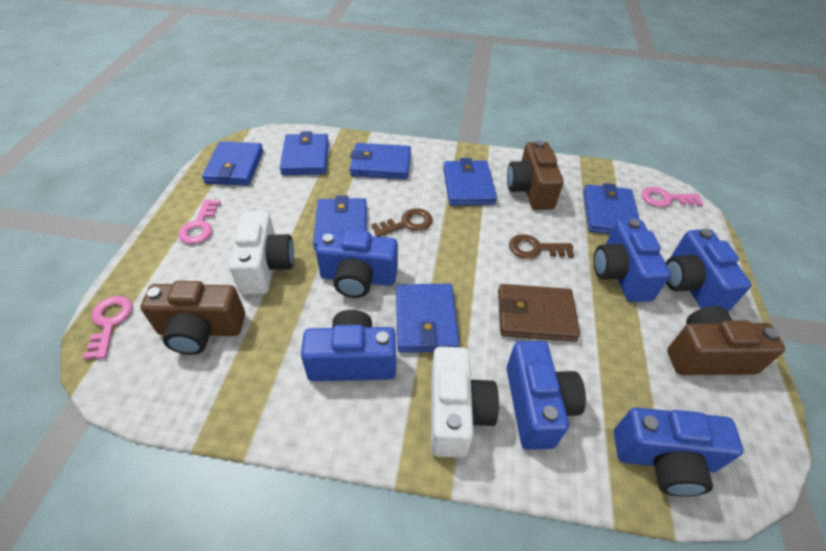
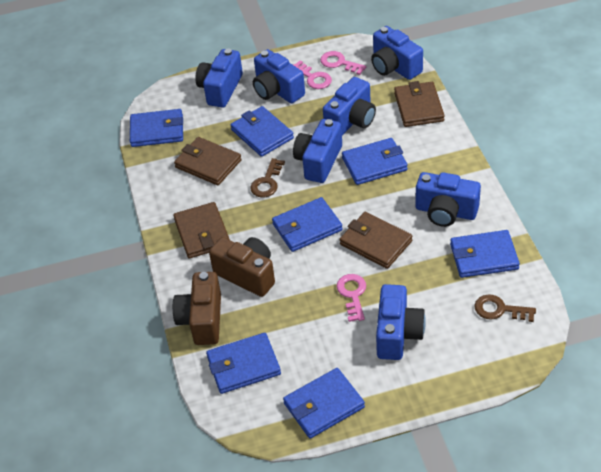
blue camera: [301,310,396,381] [316,230,398,298] [506,341,586,450] [593,219,671,302] [614,407,744,497] [666,229,751,311] = 6 -> [195,49,243,108] [253,49,305,103] [293,119,342,183] [323,77,376,135] [371,26,423,80] [376,284,426,360] [416,172,481,227] = 7
brown camera: [140,281,245,355] [507,140,563,210] [667,306,785,375] = 3 -> [173,272,221,345] [209,237,275,297] = 2
brown wallet: [498,284,580,342] = 1 -> [173,202,230,259] [174,137,242,185] [340,212,413,269] [394,81,445,127] = 4
white camera: [229,211,294,295] [431,347,499,458] = 2 -> none = 0

